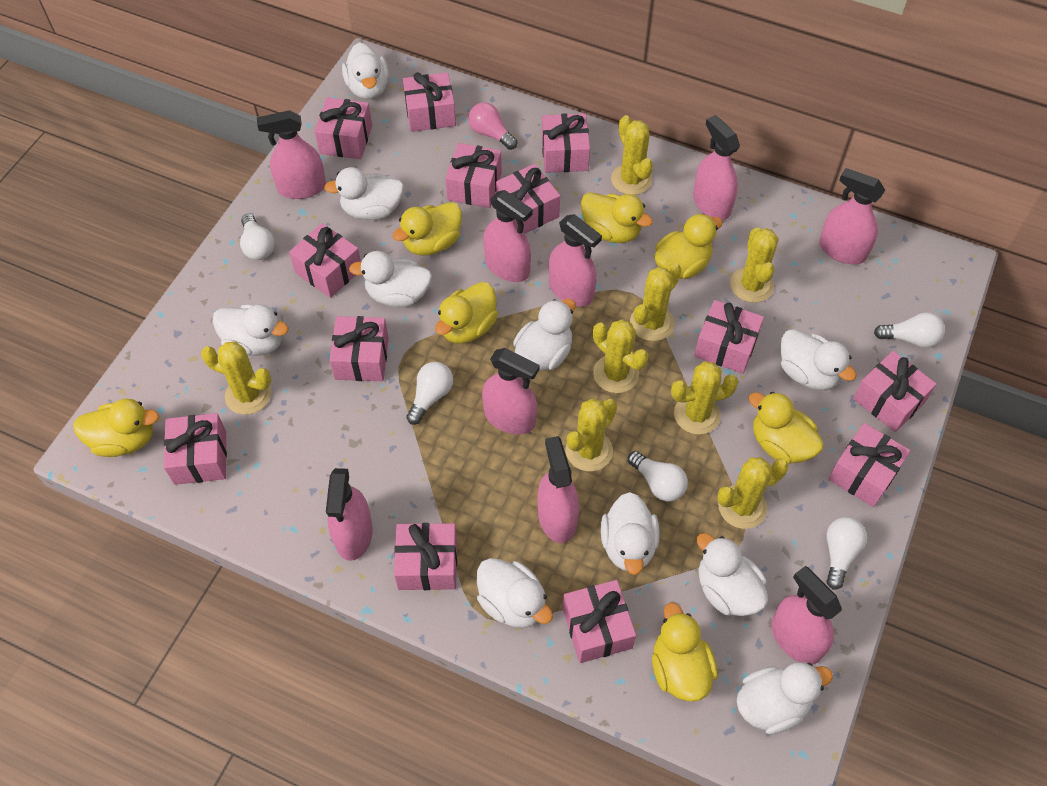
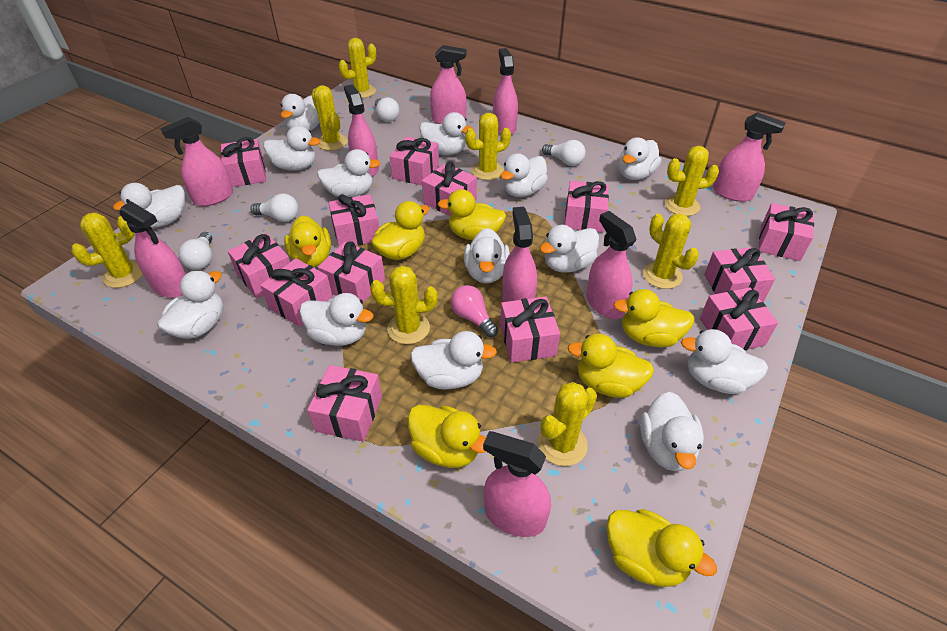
white duck: [212,304,289,356] [324,167,404,220] [342,42,389,99] [349,251,432,307] [477,558,553,628] [513,299,576,371] [600,492,660,575] [697,533,768,616] [736,662,833,734] [780,329,857,390] = 10 -> [113,183,185,228] [157,271,223,339] [263,126,320,171] [280,94,320,131] [299,293,373,346] [317,149,380,197] [410,331,497,389] [420,112,474,155] [464,228,510,283] [500,153,548,197] [540,225,599,273] [619,137,661,180] [640,392,704,471] [681,329,768,394] = 14
white light bulb: [240,214,275,260] [406,362,453,425] [628,451,688,502] [826,517,867,590] [874,312,945,348] = 5 -> [179,232,212,270] [250,194,298,222] [375,97,399,122] [542,140,586,166] = 4

